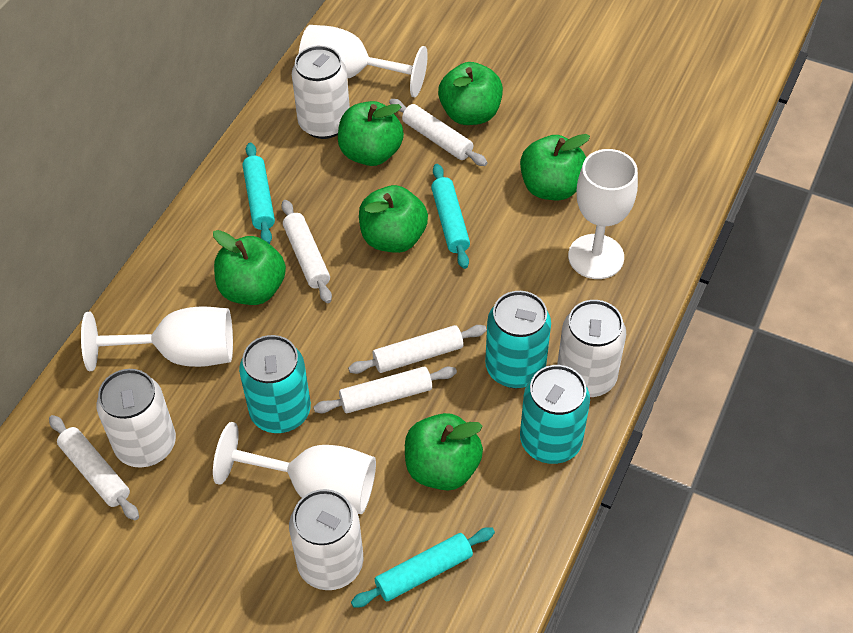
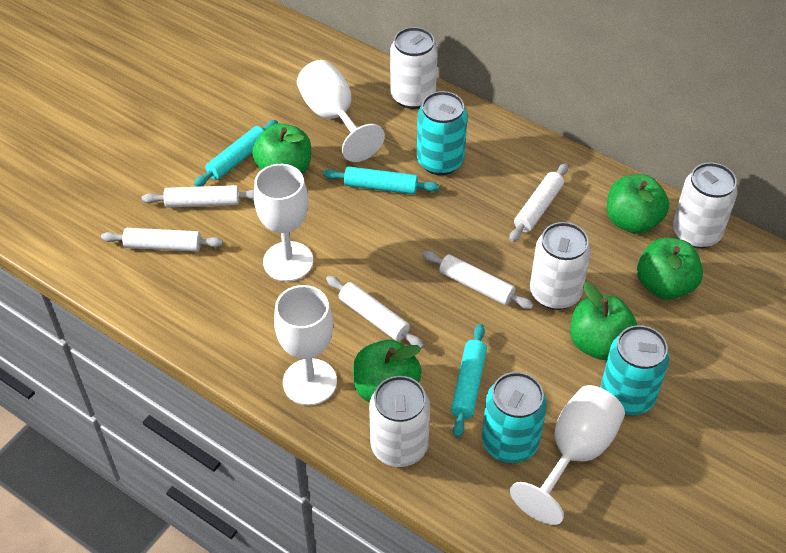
green apple: [213,230,286,305] [338,101,404,166] [359,185,428,253] [405,413,483,490] [438,62,503,125] [520,134,590,200] = 6 -> [252,123,311,174] [353,340,422,402] [570,282,637,360] [607,174,669,234] [637,237,703,300] = 5

